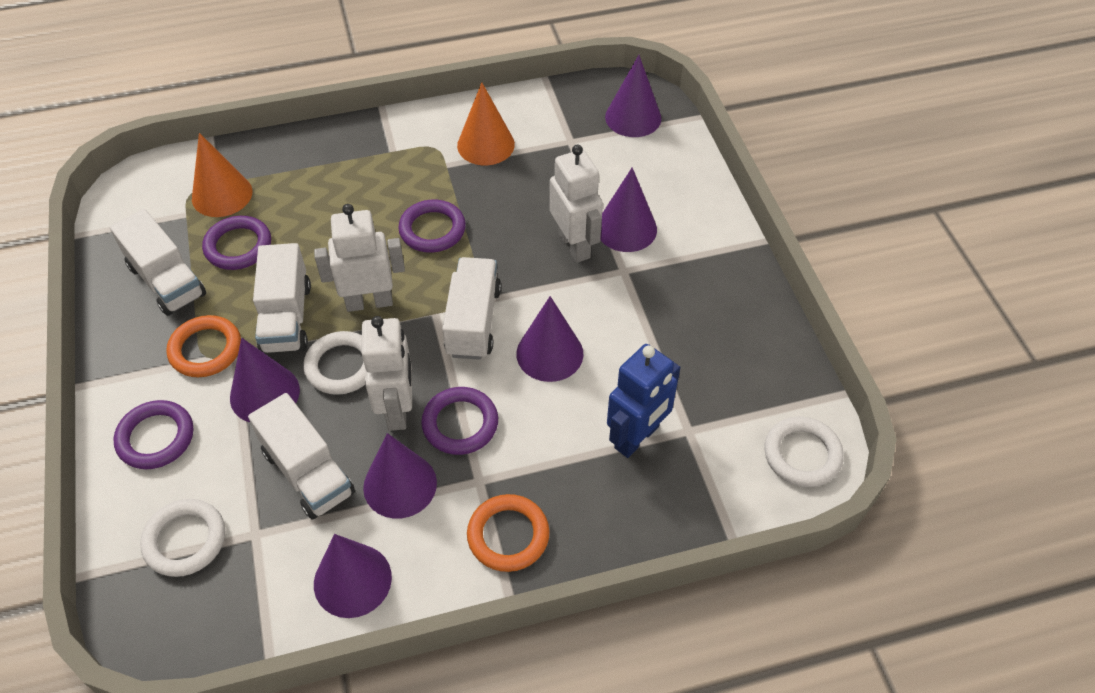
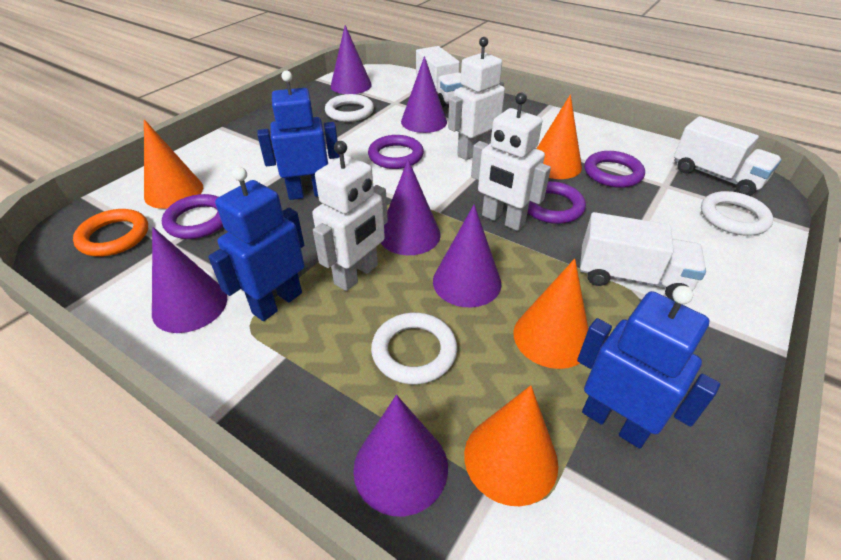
blue robot: [607,344,680,458] = 1 -> [208,167,304,321] [257,71,340,200] [577,286,720,449] = 3
orange cone: [192,133,252,217] [457,82,515,165] = 2 -> [144,119,203,209] [464,385,558,506] [514,259,588,369] [536,95,582,179] = 4
orange ring: [166,315,241,377] [467,494,550,572] = 2 -> [73,209,148,257] = 1
white truck: [110,209,206,316] [248,393,355,519] [253,243,311,353] [442,257,501,360] = 4 -> [416,46,463,107] [580,212,706,301] [674,116,782,196] = 3

